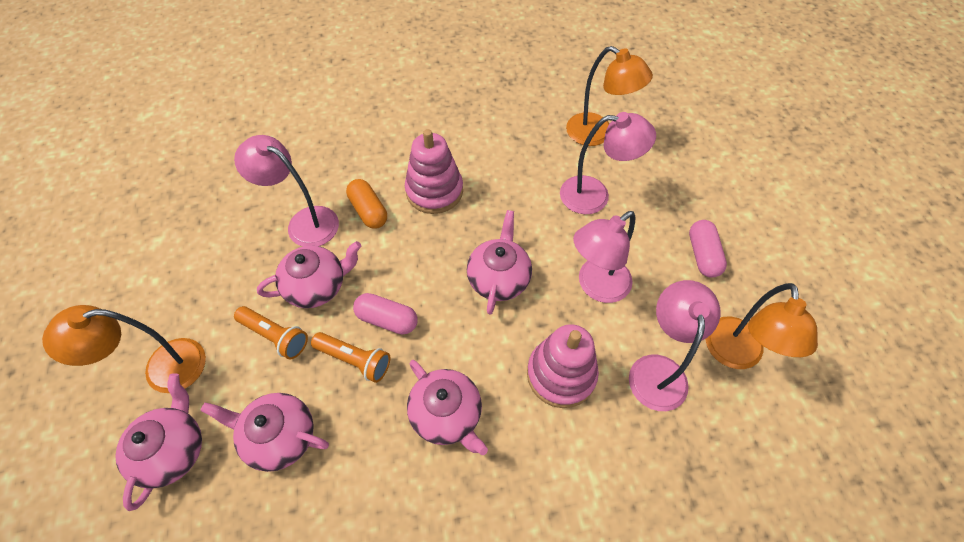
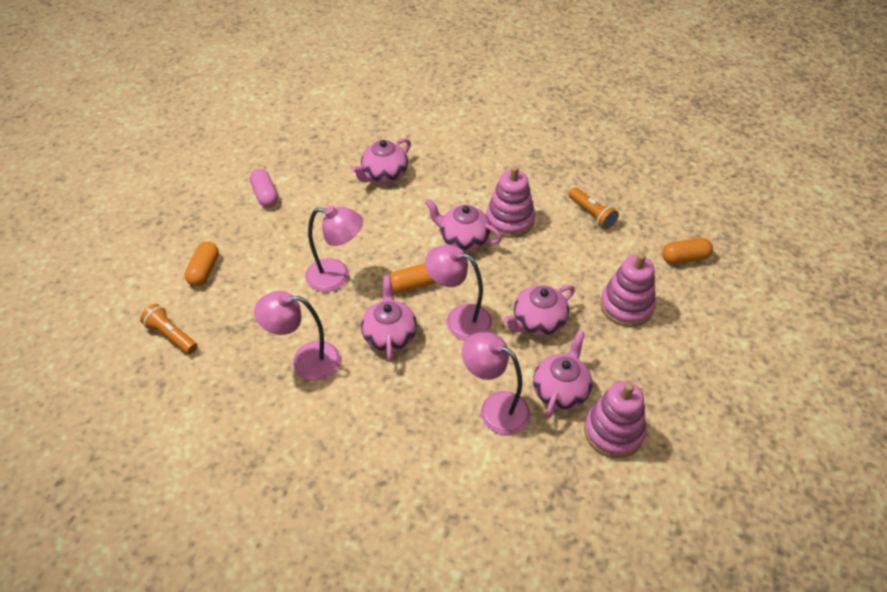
orange capsule: [346,179,387,229] = 1 -> [185,242,219,286] [389,263,435,293] [662,238,713,264] = 3
orange lamp: [42,305,206,393] [566,46,653,146] [705,283,818,369] = 3 -> none = 0
pink capsule: [353,293,418,334] [689,220,727,278] = 2 -> [250,169,278,207] = 1
pink stacking toy: [405,129,463,214] [527,324,599,408] = 2 -> [486,166,535,238] [584,382,646,458] [600,253,656,327] = 3

